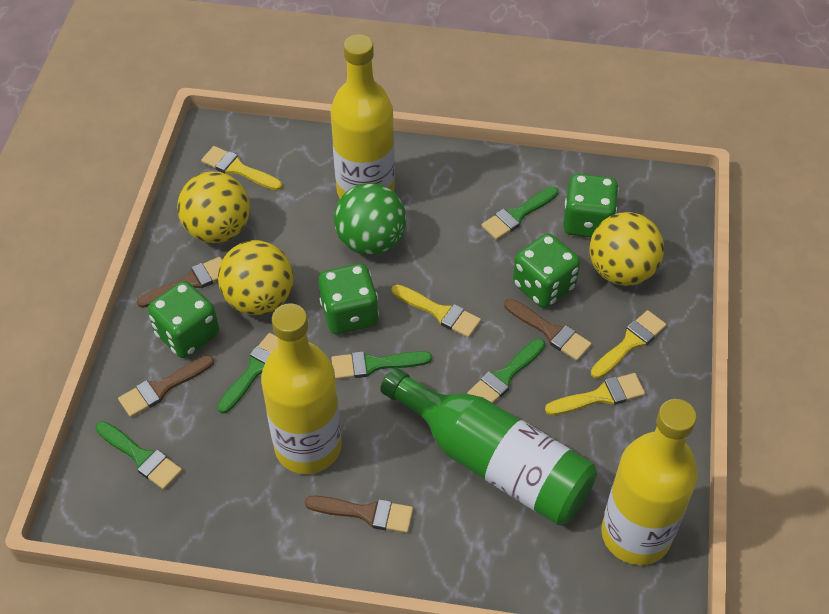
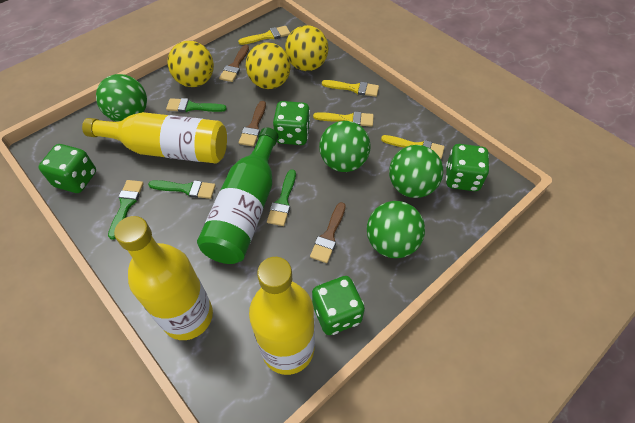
brown brush: [118,355,214,417] [137,257,222,308] [305,496,413,533] [504,299,592,361] = 4 -> [219,45,249,82] [239,101,266,146] [310,202,346,263] = 3
green ball: [334,183,406,255] = 1 -> [96,74,147,122] [319,121,371,172] [367,201,425,258] [389,145,443,198] = 4
green brush: [96,421,182,490] [217,333,278,414] [331,351,432,379] [467,338,545,403] [481,187,558,240] = 5 -> [108,180,144,240] [148,180,216,199] [166,98,227,112] [267,169,296,226] = 4

